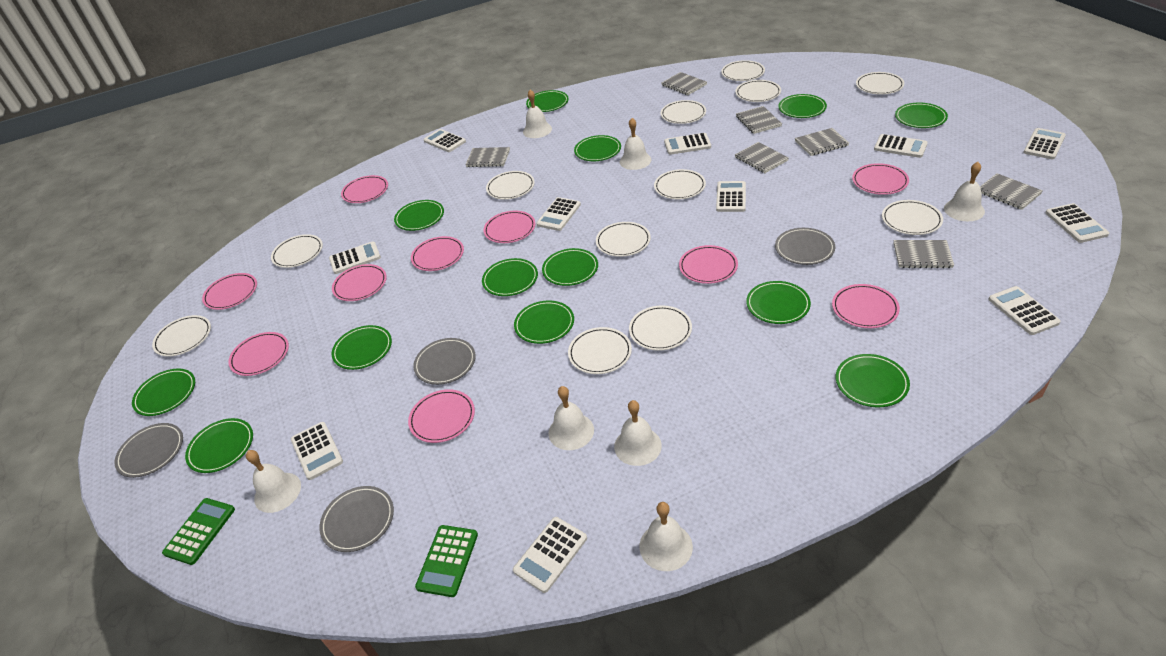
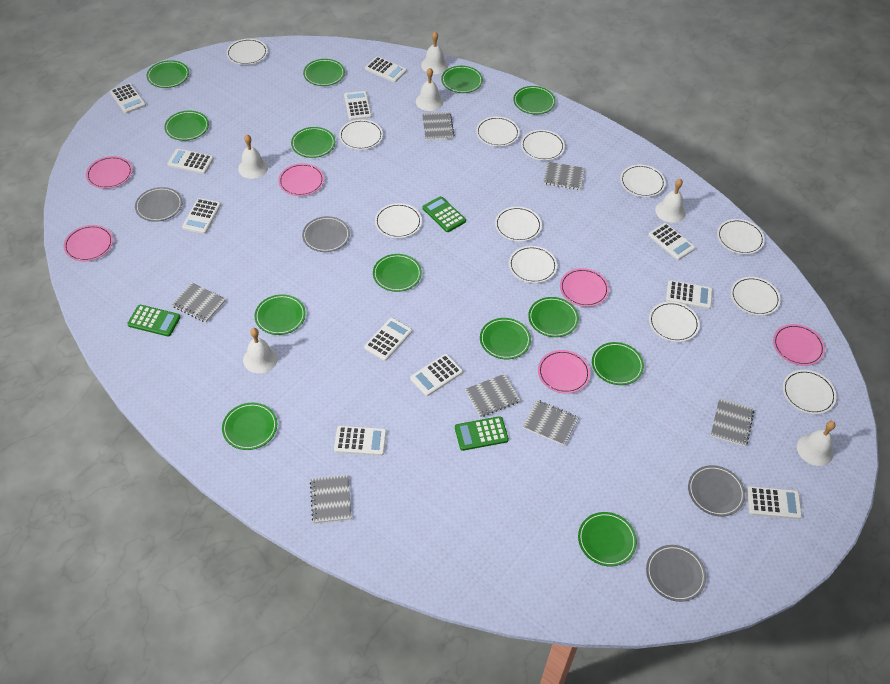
green calculator: [162,498,235,565] [415,525,478,597] = 2 -> [127,305,181,337] [422,196,466,232] [455,416,509,451] = 3
pink plate: [202,273,257,310] [228,332,289,376] [332,264,387,301] [341,175,388,203] [408,389,475,443] [411,236,464,271] [483,211,536,243] [679,245,738,284] [832,284,900,328] [852,163,909,195] = 10 -> [64,225,113,261] [86,156,133,189] [278,163,324,196] [538,350,590,394] [560,268,609,307] [773,324,825,366] = 6
white bell: [246,450,301,513] [523,90,552,138] [549,386,594,450] [614,400,662,466] [620,118,651,170] [639,502,693,571] [944,162,985,221] = 7 -> [238,135,268,179] [243,328,278,373] [416,68,443,111] [421,32,448,74] [655,179,686,223] [797,421,836,466] = 6

